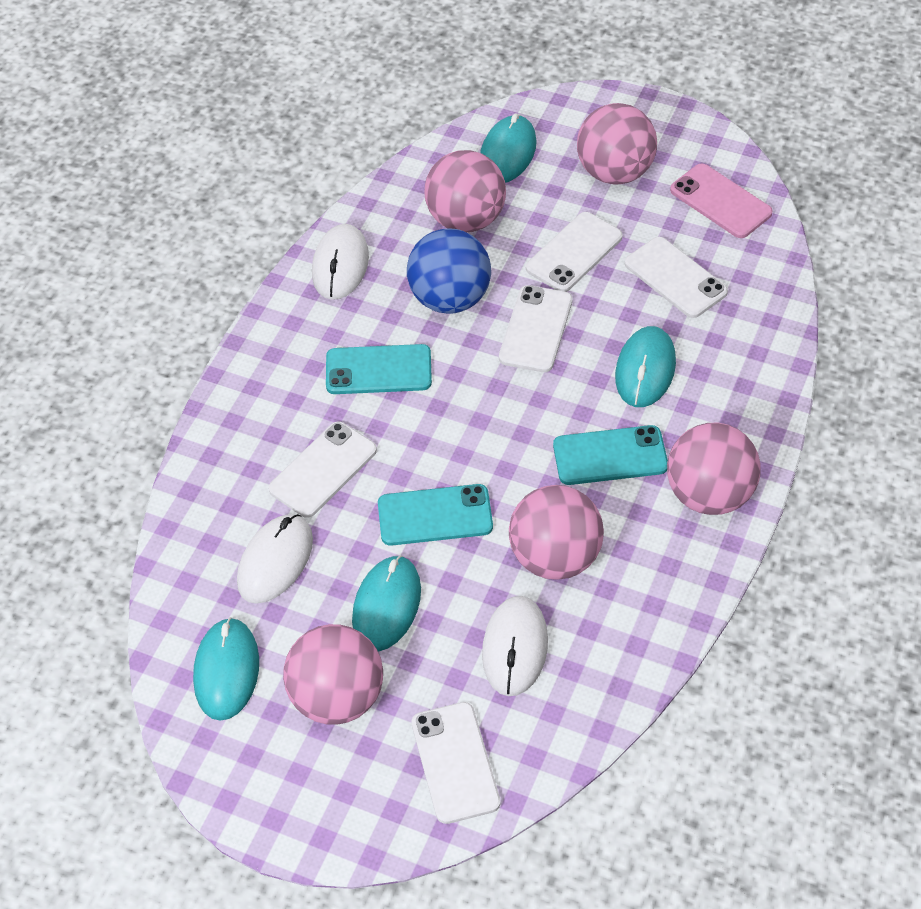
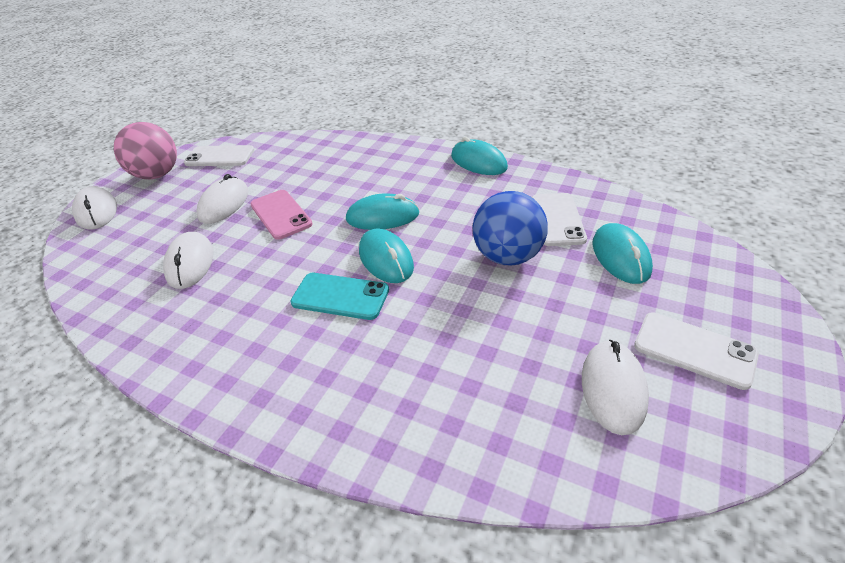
pink ball: [283,624,383,725] [424,150,506,232] [509,485,604,580] [577,103,657,185] [667,423,761,515] = 5 -> [114,122,177,179] = 1
turquoise phone: [326,344,432,394] [378,484,493,546] [553,425,668,485] = 3 -> [291,273,389,320] = 1
white mouse: [237,514,313,604] [312,224,369,300] [482,596,548,696] = 3 -> [72,186,117,230] [163,232,213,289] [196,174,249,224] [582,340,649,435] = 4
white phone: [268,421,377,518] [412,702,500,824] [499,285,573,372] [526,212,623,292] [625,237,728,318] = 5 -> [184,145,254,166] [532,193,587,246] [634,312,759,390] = 3

